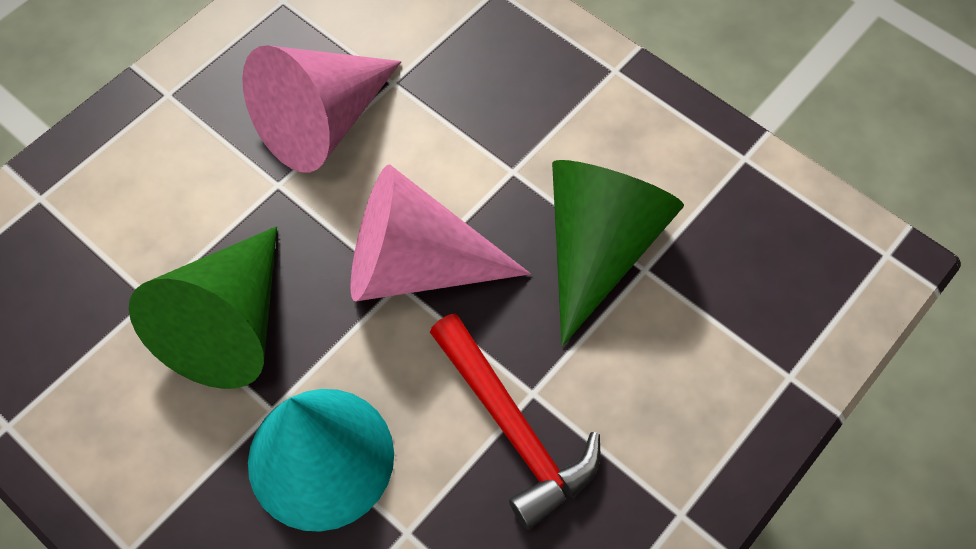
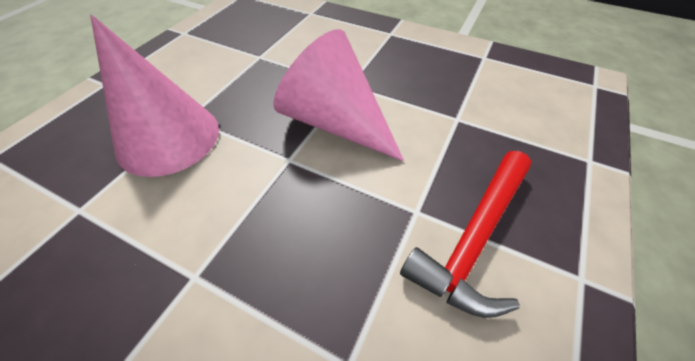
green cone: [129,226,277,389] [552,160,684,346] = 2 -> none = 0
turquoise cone: [248,389,394,532] = 1 -> none = 0

